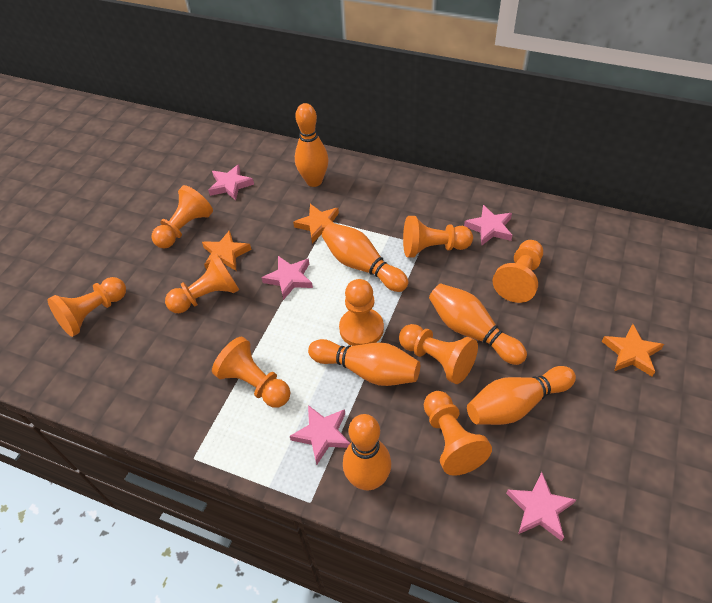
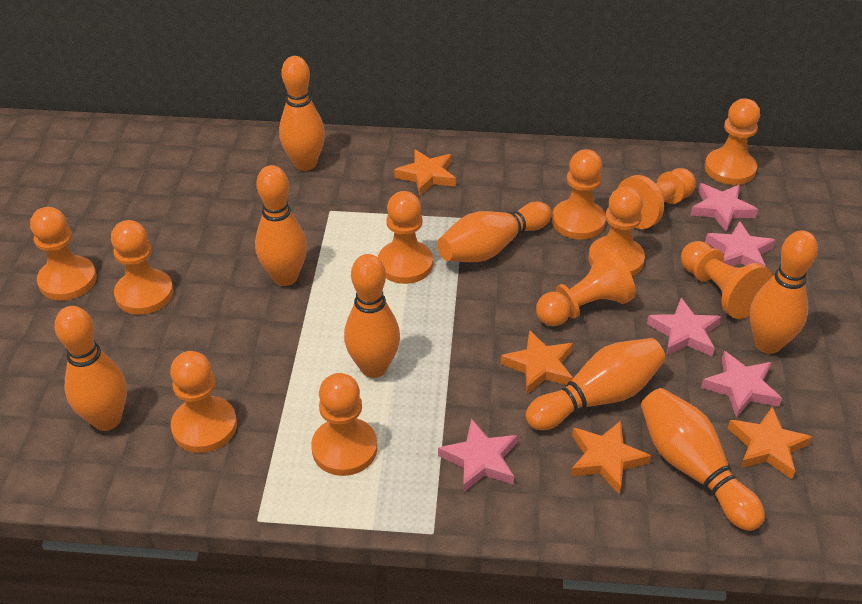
orange bowling pin: [295,103,329,187] [308,339,420,386] [322,223,408,292] [343,414,391,490] [429,283,527,365] [467,366,576,425] = 6 -> [55,306,127,431] [255,165,307,286] [279,56,325,171] [344,254,400,378] [437,202,552,262] [525,338,665,430] [641,388,765,531] [750,231,818,354] = 8
orange pawn: [48,277,126,337] [152,185,213,248] [165,253,239,313] [212,337,290,407] [339,279,384,346] [399,324,478,384] [403,216,473,257] [424,391,492,476] [493,240,543,303] = 9 -> [30,207,97,300] [111,220,174,315] [170,351,237,453] [311,373,377,476] [378,191,433,284] [536,248,636,326] [552,149,606,240] [588,186,645,276] [617,168,696,229] [681,241,773,319] [705,98,760,185] = 11
orange star: [202,230,252,271] [293,204,339,243] [602,324,664,376] = 3 -> [394,149,456,196] [500,330,573,394] [571,421,651,494] [728,407,812,479] = 4

